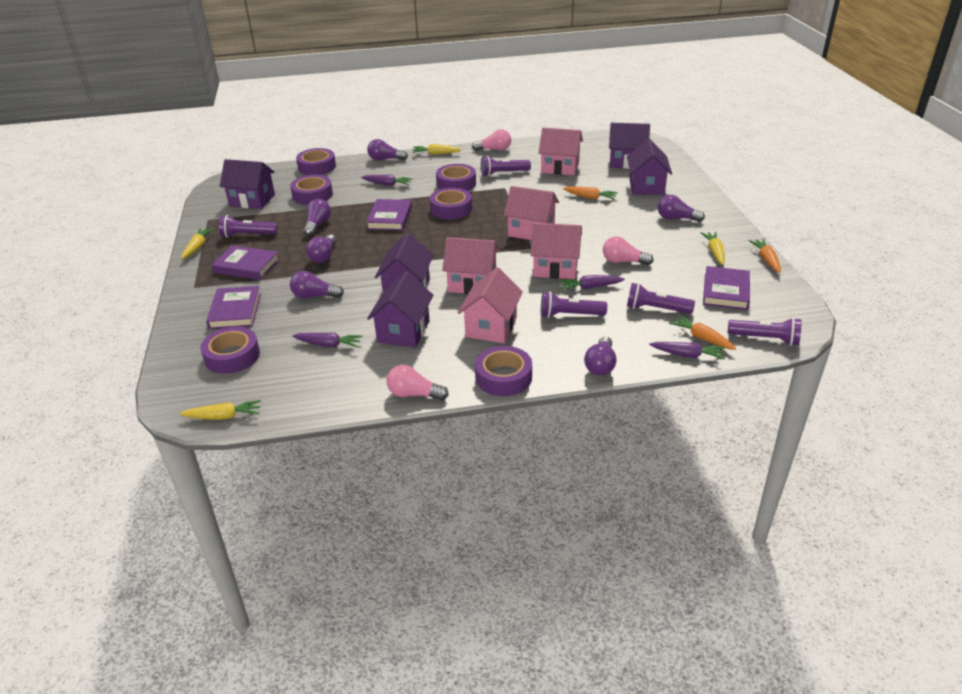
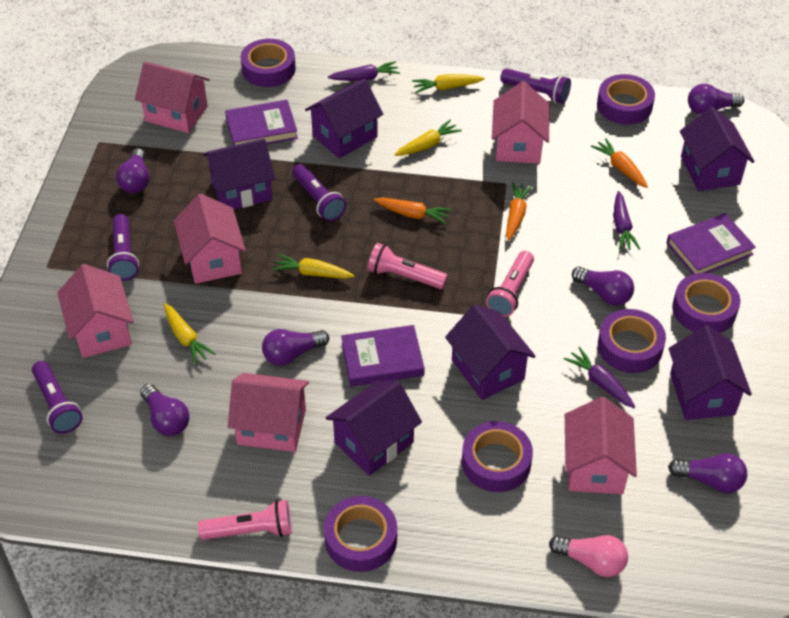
pink flashlight: none = 0 -> [198,500,292,540] [368,243,448,289] [486,251,534,317] = 3
pink house: [442,237,500,294] [458,267,523,343] [504,186,559,240] [530,223,582,279] [538,128,583,175] = 5 -> [57,264,134,358] [135,61,210,133] [174,194,246,284] [228,373,309,452] [492,81,550,164] [565,397,637,494] = 6
pink light bulb: [387,365,449,400] [472,129,511,151] [603,237,654,265] = 3 -> [549,535,628,577] = 1
purple book: [206,286,261,329] [211,245,279,280] [366,199,412,231] [703,266,750,310] = 4 -> [225,100,298,145] [341,325,425,387] [666,213,756,274] = 3
purple carrot: [292,333,363,348] [361,175,413,186] [559,275,625,290] [649,342,725,360] = 4 -> [328,61,400,81] [564,347,635,408] [614,191,640,250] = 3
purple flashlight: [219,215,278,238] [481,156,531,176] [541,292,607,318] [627,283,695,314] [728,318,801,346] = 5 -> [32,361,83,434] [107,214,139,281] [292,164,346,221] [500,68,571,104] = 4
purple house: [220,159,275,209] [367,271,434,348] [375,233,433,292] [609,123,650,169] [627,138,672,195] = 5 -> [203,138,275,209] [305,79,384,159] [325,381,422,476] [445,304,536,400] [669,325,752,420] [680,106,754,191] = 6

